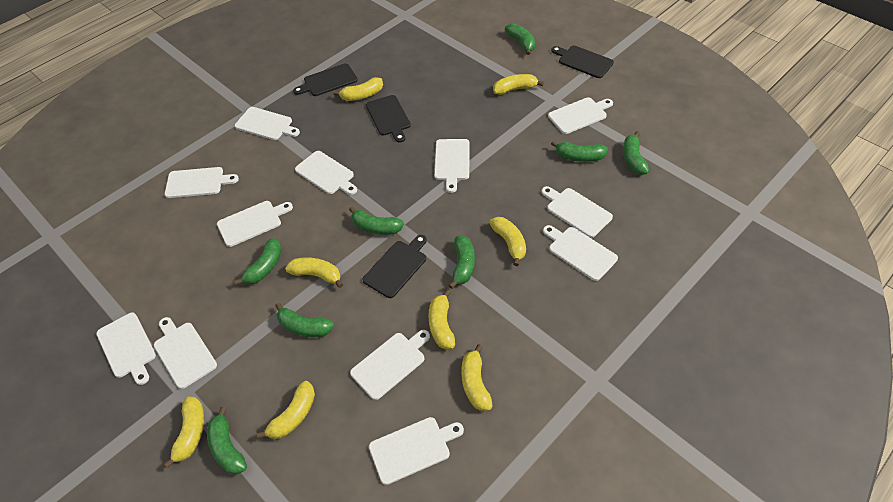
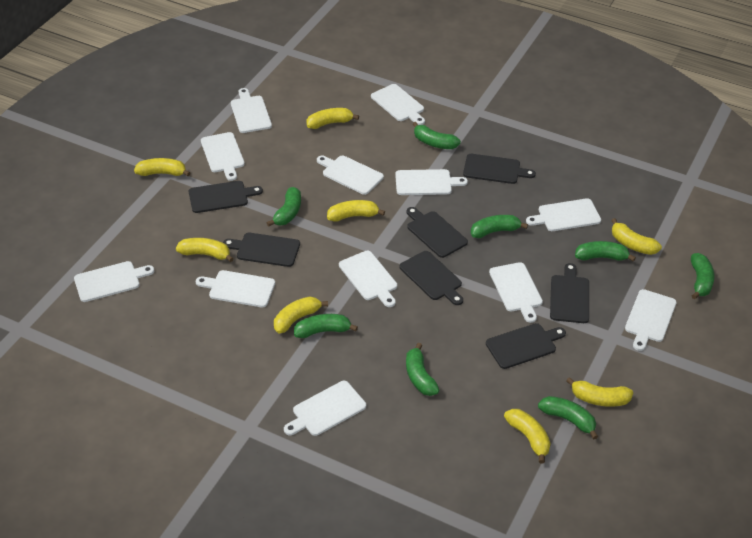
black cutting board: [293,63,358,96] [362,235,427,298] [366,95,411,143] [551,46,614,78] = 4 -> [189,181,263,213] [223,233,300,267] [400,251,463,305] [406,207,468,258] [463,154,536,184] [486,323,566,369] [550,263,589,323] = 7

